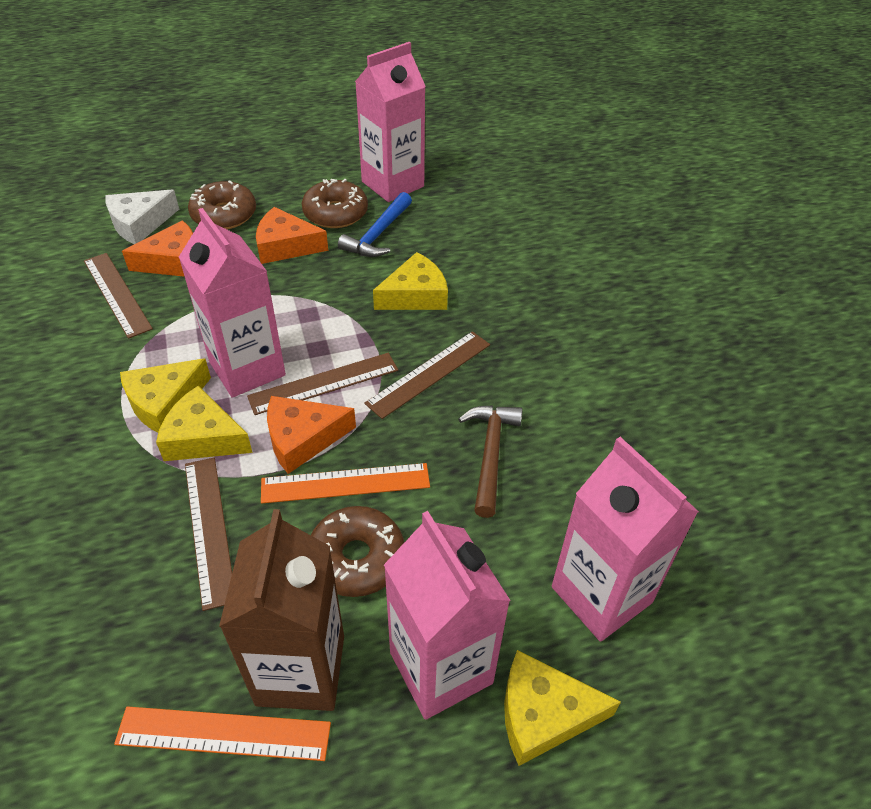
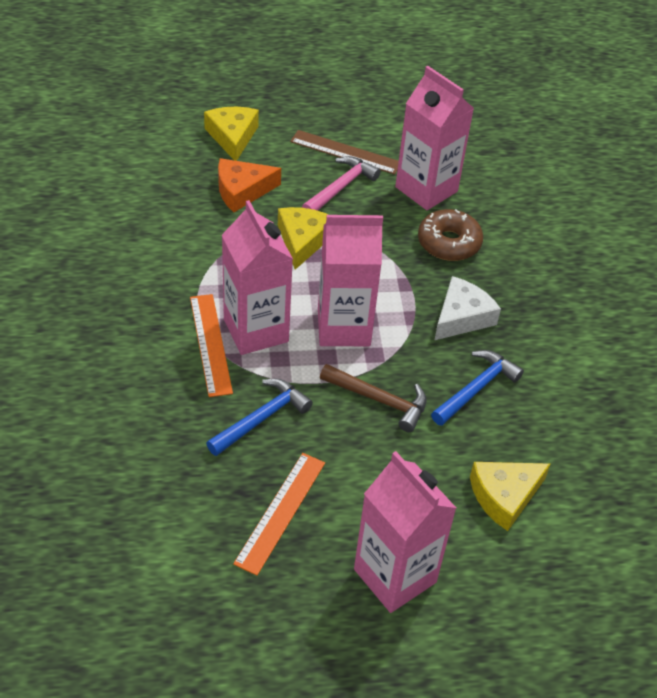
blue hammer: [338,192,412,257] = 1 -> [206,379,313,456] [431,350,524,426] = 2
brown carton: [219,509,344,711] = 1 -> none = 0
brown donut: [188,180,256,229] [302,179,368,228] [311,506,404,597] = 3 -> [418,209,483,261] = 1
brown ruler: [84,253,153,339] [185,457,232,611] [247,353,398,415] [364,331,490,419] = 4 -> [290,130,399,175] = 1
orange cheese: [122,220,193,277] [256,207,328,264] [267,396,356,474] = 3 -> [218,158,281,212] = 1
pink hammer: none = 0 -> [302,156,381,211] = 1
yellow cheese: [120,358,211,432] [156,385,253,461] [373,252,448,310] [504,650,621,766] = 4 -> [204,107,259,161] [278,207,329,270] [470,462,551,531] = 3

